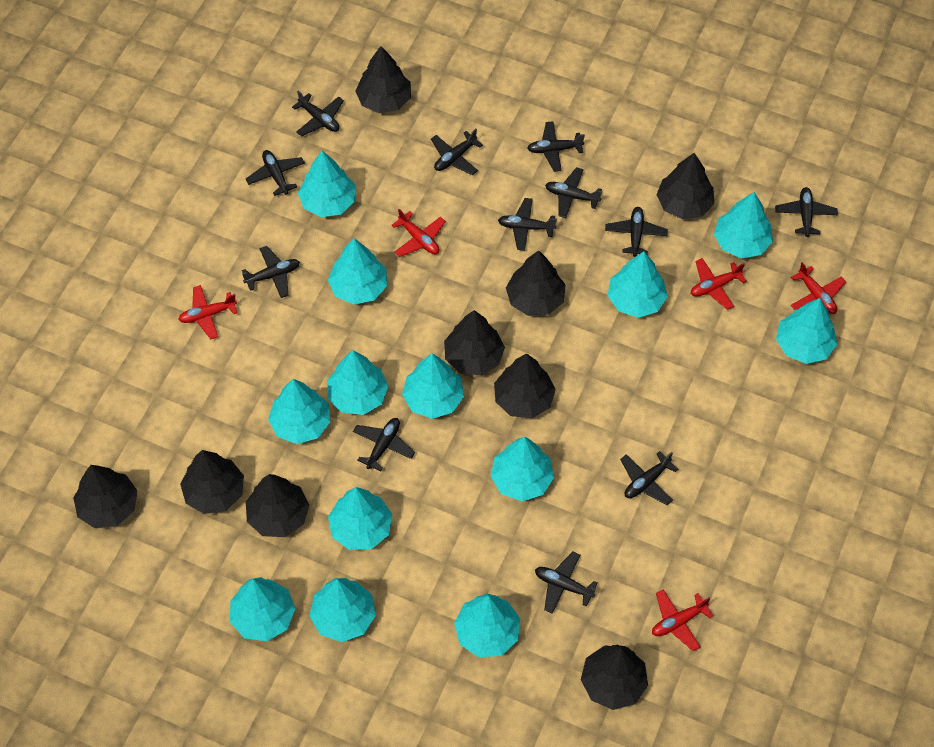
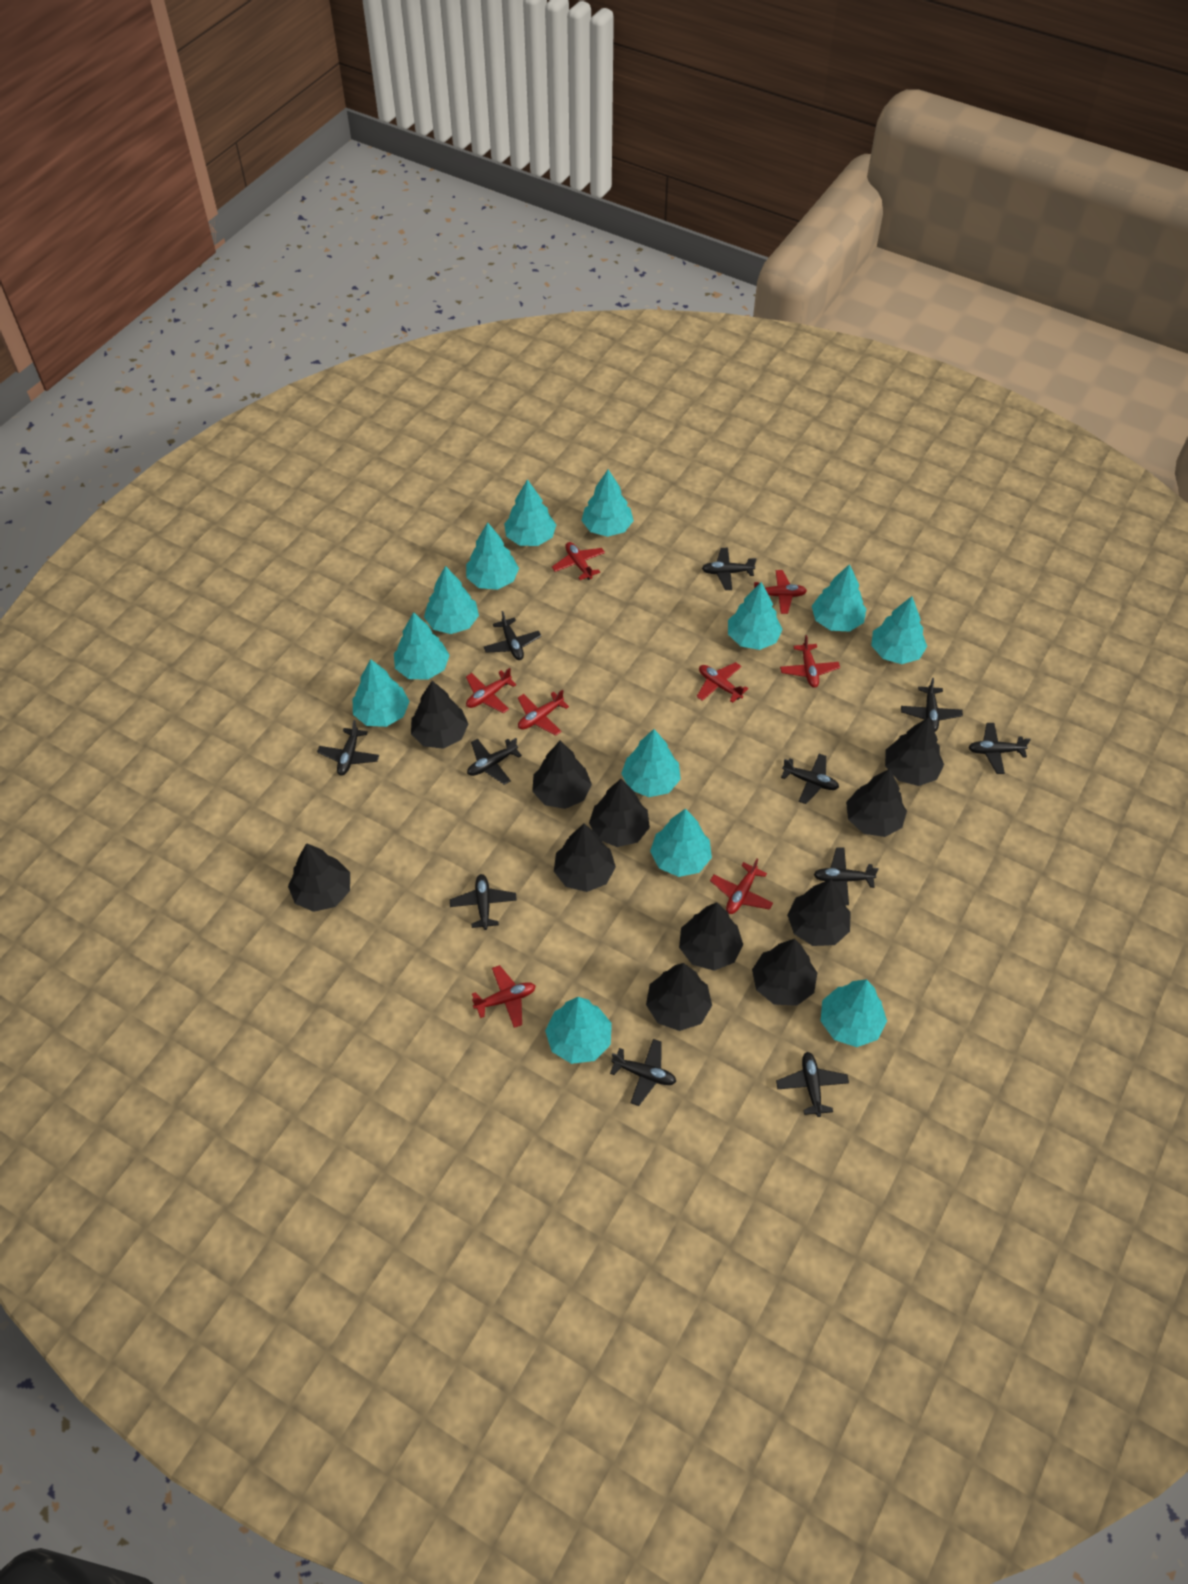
black plane: [242,246,300,298] [246,150,305,196] [292,91,344,137] [353,418,415,472] [431,129,483,175] [498,198,557,251] [527,121,585,172] [535,552,598,613] [545,167,602,218] [605,207,668,257] [620,451,678,505] [775,187,838,237] = 12 -> [317,720,379,776] [450,874,517,930] [467,738,522,785] [484,611,541,660] [610,1039,676,1106] [702,548,756,590] [776,1052,849,1117] [781,754,839,804] [814,847,879,905] [901,678,963,732] [968,723,1031,774] = 11
black tree: [73,465,138,528] [180,450,244,514] [246,474,309,537] [355,46,411,113] [444,310,505,375] [494,353,556,418] [506,250,566,316] [581,644,648,710] [656,153,714,219] = 9 -> [288,843,350,912] [411,681,468,749] [532,741,592,809] [554,824,616,892] [589,779,650,847] [646,963,712,1031] [679,902,743,971] [752,939,817,1006] [787,879,851,946] [846,769,907,837] [885,717,944,786] = 11
red plane: [178,285,238,339] [392,209,446,257] [652,590,713,651] [691,258,747,310] [791,262,846,314] = 5 -> [466,668,517,713] [472,965,536,1028] [518,689,569,736] [552,542,605,580] [697,662,748,703] [710,858,773,914] [754,570,807,614] [780,635,840,688] = 8

